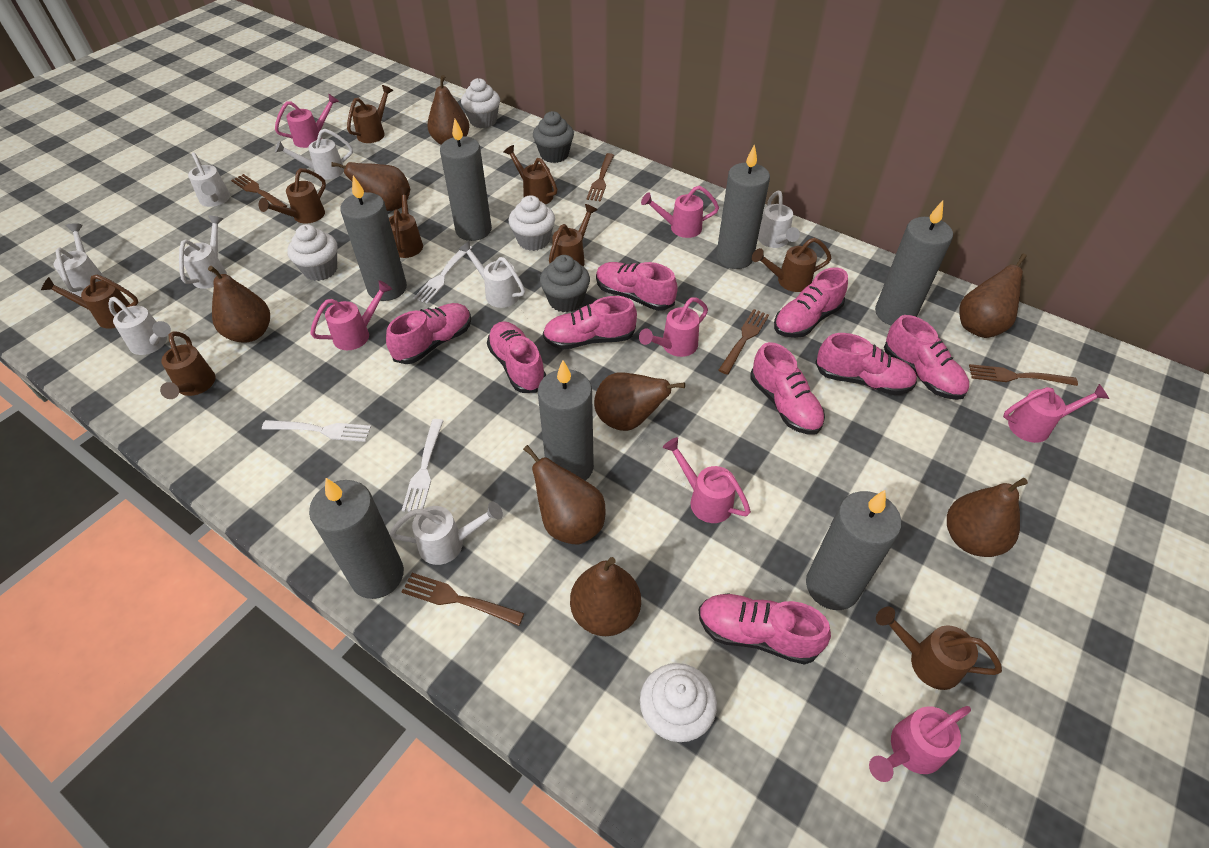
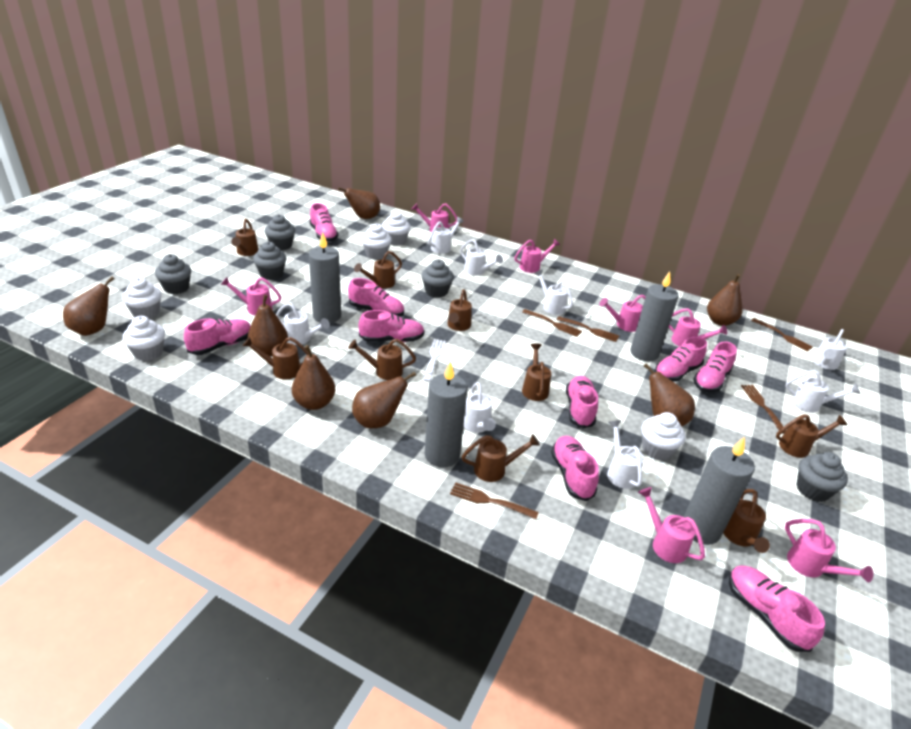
brown pear: [208,266,270,343] [331,162,410,211] [427,75,469,145] [523,445,606,545] [570,557,641,636] [594,373,685,431] [947,478,1028,557] [959,253,1027,338] = 8 -> [63,277,114,336] [247,295,288,356] [292,345,335,410] [338,187,380,219] [352,372,416,428] [644,363,695,427] [707,274,743,326] = 7
grey candle: [309,478,404,599] [340,176,407,301] [440,119,492,241] [538,360,594,481] [716,144,770,269] [806,490,902,610] [875,201,953,325] = 7 -> [309,232,341,323] [425,361,467,467] [630,271,678,361] [684,436,755,545] = 4
grey cupcake: [533,111,574,163] [540,255,590,312] = 2 -> [155,254,191,294] [253,242,287,280] [265,214,295,250] [421,259,454,298] [796,452,848,502] = 5
white cupcake: [287,224,337,281] [461,78,500,128] [508,195,555,251] [640,663,717,742] = 4 -> [122,277,162,319] [123,316,165,361] [361,223,392,259] [382,211,411,246] [641,412,685,461] = 5
white fork: [262,420,371,442] [402,419,444,512] [414,246,473,304] = 3 -> [423,339,446,382] = 1

